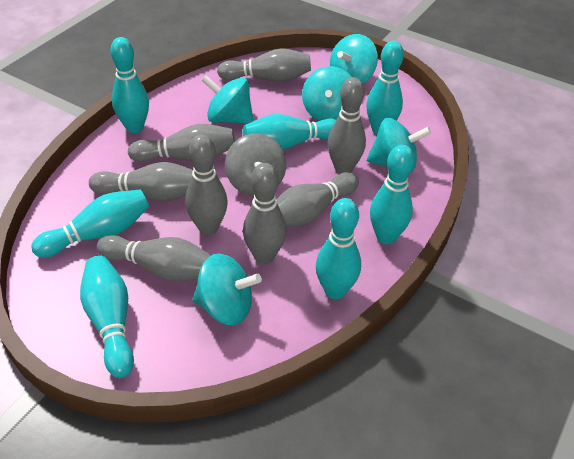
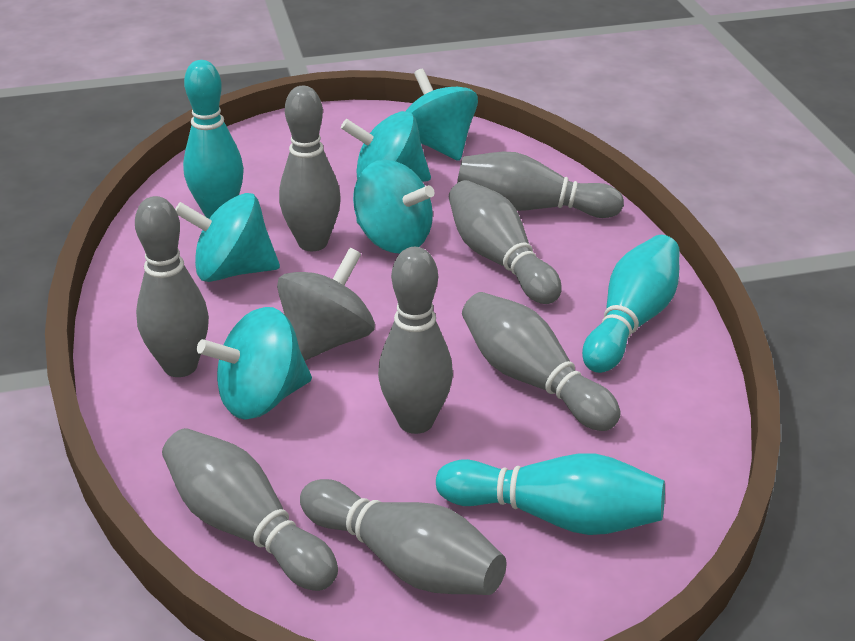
turquoise bowling pin: [31,190,149,258] [80,256,134,378] [110,37,149,133] [243,114,336,150] [316,198,361,299] [366,41,404,135] [370,145,415,244] = 7 -> [183,60,244,219] [436,453,665,535] [582,235,680,373] = 3

